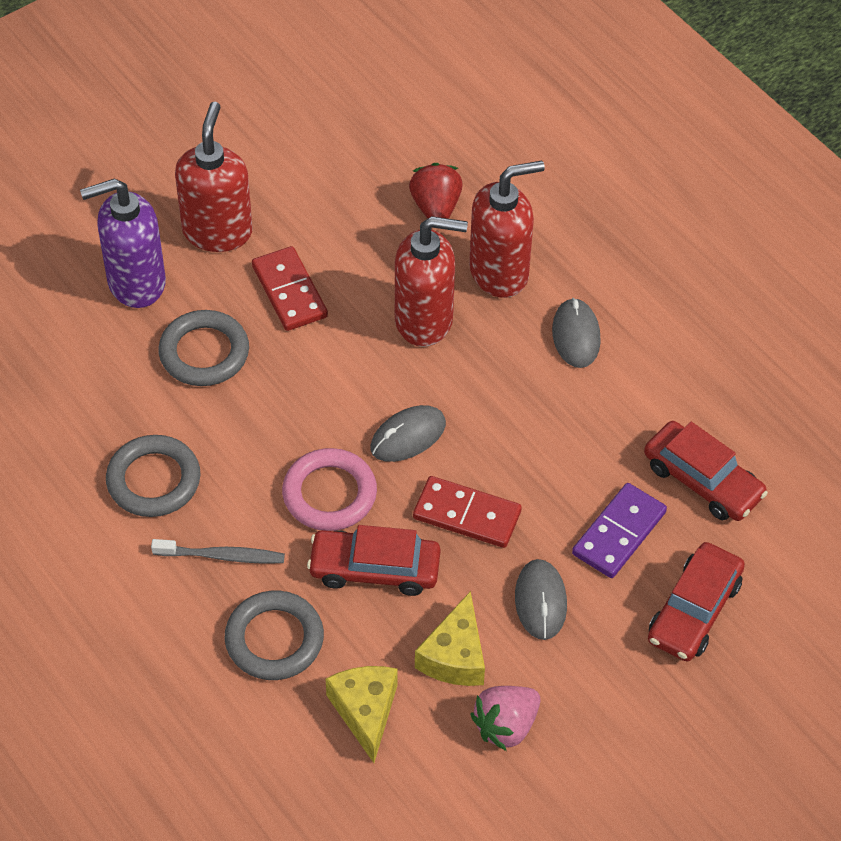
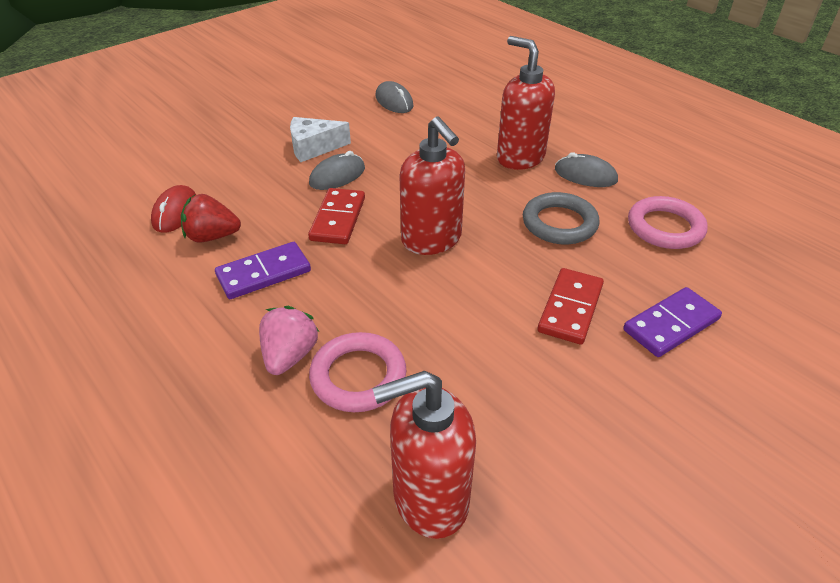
grey ring: [106,435,201,517] [158,310,249,386] [225,591,324,680] = 3 -> [523,192,599,244] = 1
grey toothbrush: [151,539,285,564] = 1 -> none = 0
pink ring: [282,448,377,531] = 1 -> [309,332,406,412] [628,196,708,249] = 2
purple domino: [572,483,667,578] = 1 -> [215,242,311,299] [623,287,722,357] = 2
purple soap dispenser: [80,178,166,308] = 1 -> none = 0
red car: [307,525,440,596] [644,421,768,521] [648,542,745,661] = 3 -> none = 0
red mouse: none = 0 -> [151,185,196,233] = 1
white cheese: none = 0 -> [290,117,351,162] = 1
yellow cheese: [326,666,398,763] [415,591,485,686] = 2 -> none = 0

